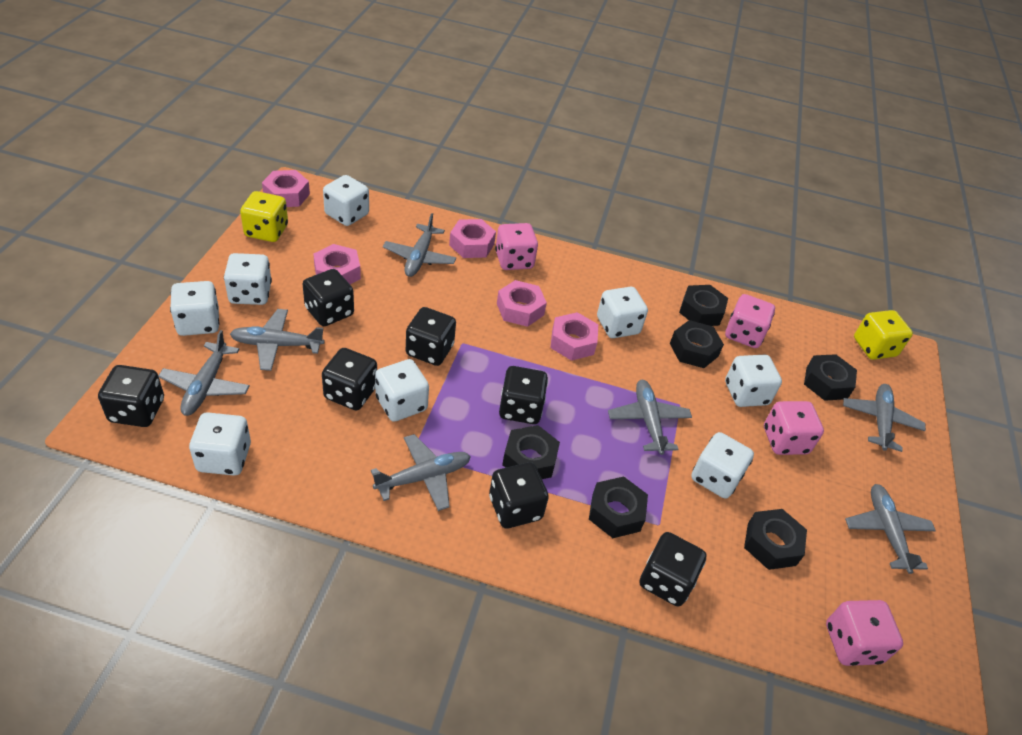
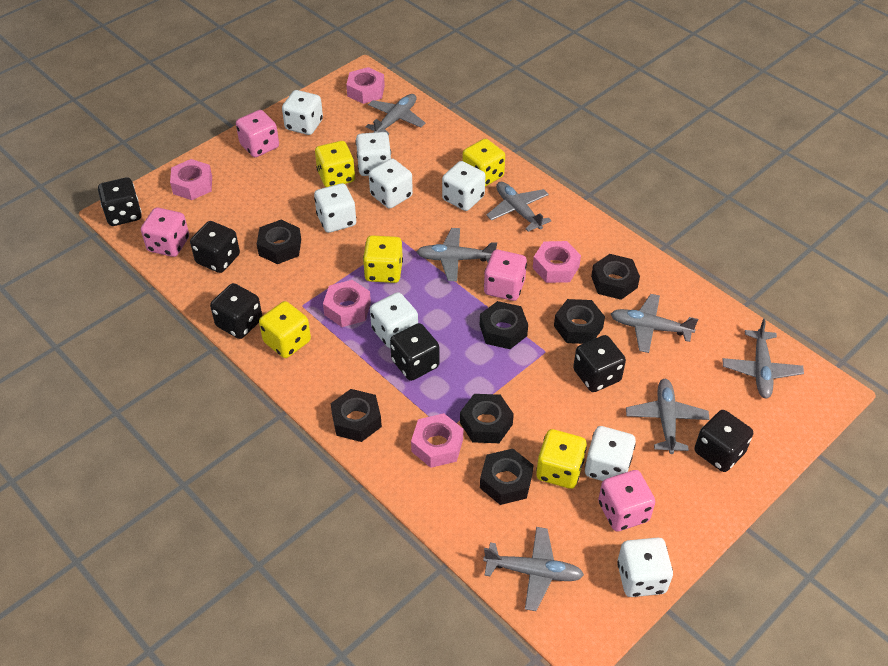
black dice: [98,365,164,427] [303,269,354,326] [322,348,377,411] [406,307,456,366] [489,462,549,528] [499,366,548,424] [640,532,707,607] = 7 -> [98,177,142,226] [190,221,240,273] [210,283,262,339] [390,323,439,381] [573,335,626,392] [694,410,753,472] = 6
black nut: [502,425,560,479] [589,477,648,538] [670,320,724,368] [679,285,728,326] [744,509,807,570] [804,354,857,401] = 6 -> [257,220,301,264] [330,389,382,442] [460,394,514,443] [480,301,528,349] [480,449,533,505] [554,299,605,344] [591,254,640,300] = 7
yellow dice: [240,191,288,242] [854,310,913,360] = 2 -> [259,301,311,358] [315,141,355,187] [363,235,403,283] [463,139,505,187] [536,429,587,489] = 5

